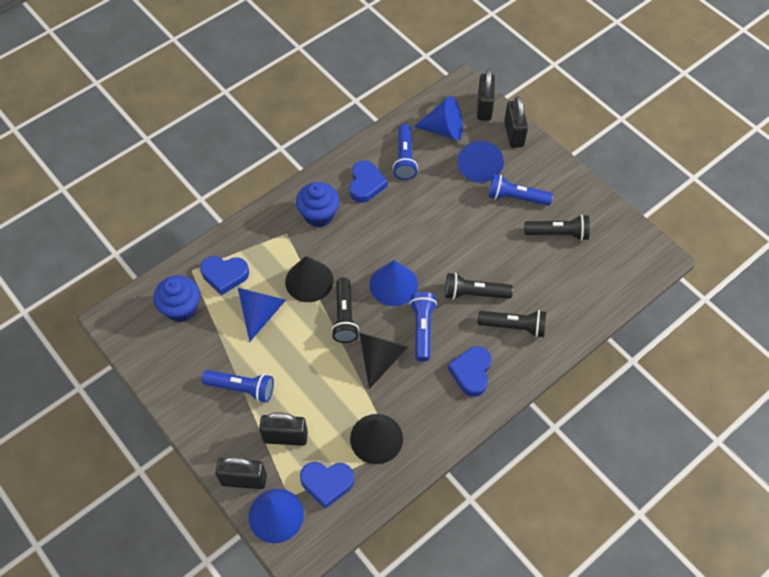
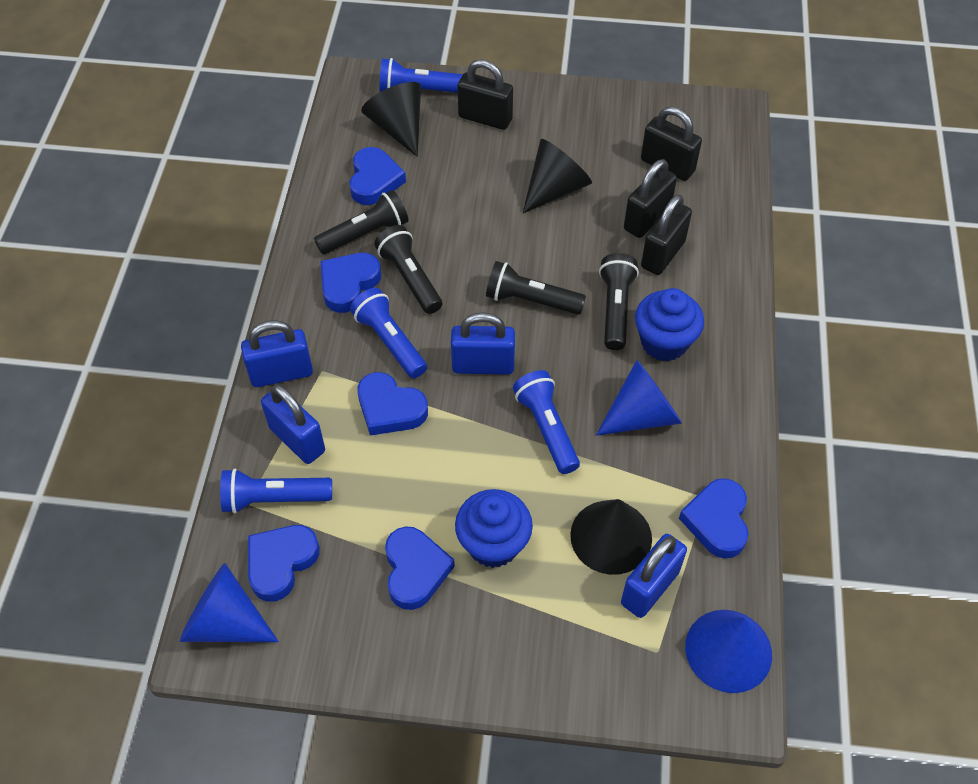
blue cone: [238,288,286,342] [249,489,304,543] [370,260,418,306] [414,96,463,140] [458,141,504,183] = 5 -> [180,563,279,642] [596,360,682,436] [685,610,772,693] = 3
blue heart: [200,256,249,296] [300,462,354,509] [350,160,388,203] [448,346,491,397] = 4 -> [248,525,320,602] [321,253,381,313] [349,147,406,205] [358,372,428,436] [385,526,455,610] [679,478,749,559] = 6
blue padlock: none = 0 -> [241,320,313,387] [261,385,325,464] [451,313,515,375] [621,534,687,618] = 4

